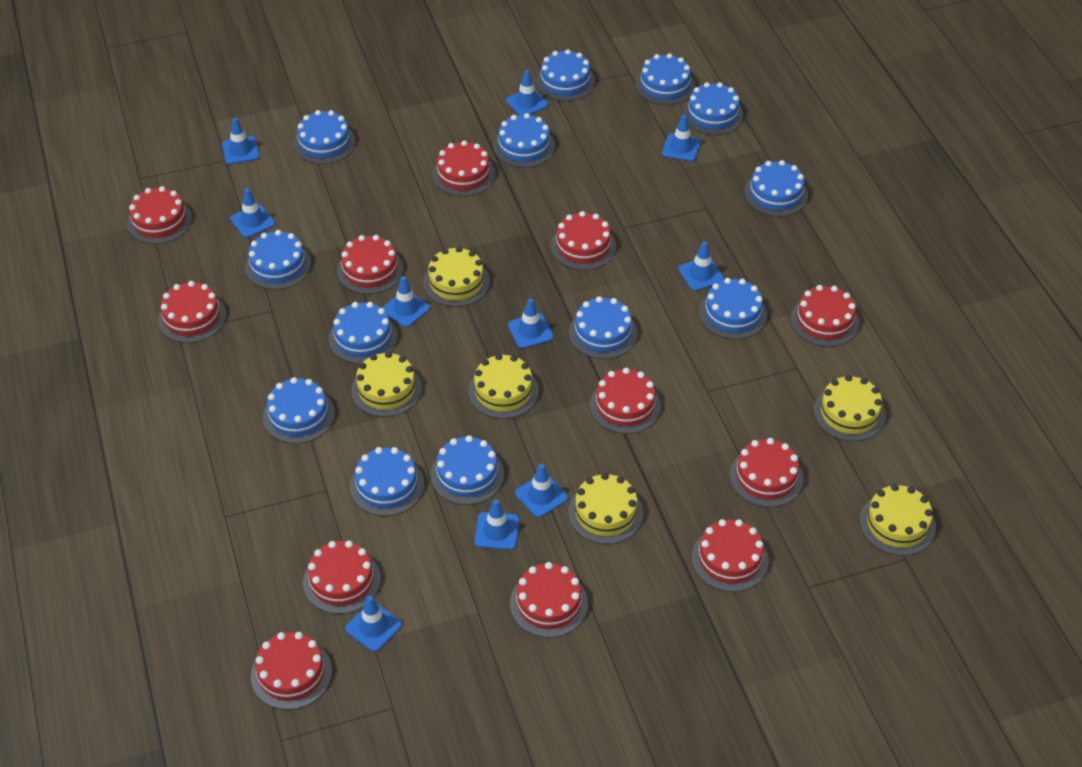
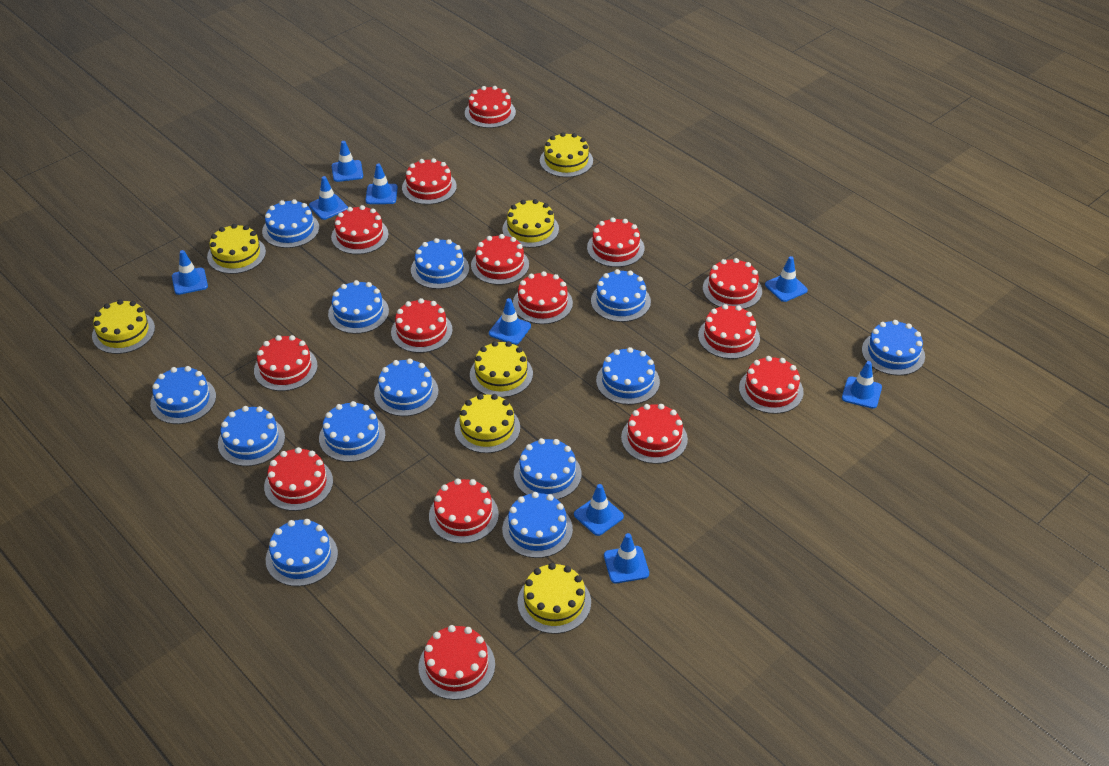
blue traffic cone: [222,118,260,164] [230,188,275,238] [345,596,402,651] [382,276,430,327] [475,499,519,550] [506,70,548,115] [508,298,553,349] [515,464,568,517] [662,115,701,161] [679,241,724,291] = 10 -> [172,250,208,295] [309,176,348,220] [332,141,363,182] [365,164,398,204] [489,298,531,345] [574,484,624,536] [604,533,649,583] [765,256,808,302] [842,361,882,409] = 9
red cake: [127,186,192,244] [158,281,226,343] [251,632,332,710] [303,540,381,614] [337,235,403,294] [432,140,495,196] [510,562,588,638] [551,211,616,270] [590,368,661,434] [692,519,769,592] [729,438,804,507] [791,285,859,347] = 12 -> [254,335,318,391] [264,447,333,511] [331,205,389,254] [391,298,453,353] [402,158,457,205] [418,625,495,700] [429,478,499,543] [465,86,516,128] [471,234,529,285] [513,271,573,324] [587,217,645,267] [621,404,688,464] [698,304,760,359] [703,258,762,309] [739,356,804,414] = 15
yellow cake: [351,352,422,417] [423,246,490,307] [468,354,539,419] [568,473,643,544] [814,375,886,441] [860,484,936,556] = 6 -> [92,299,155,354] [207,224,266,274] [455,394,520,453] [470,341,533,398] [502,199,559,248] [517,563,591,634] [540,132,593,177] = 7

